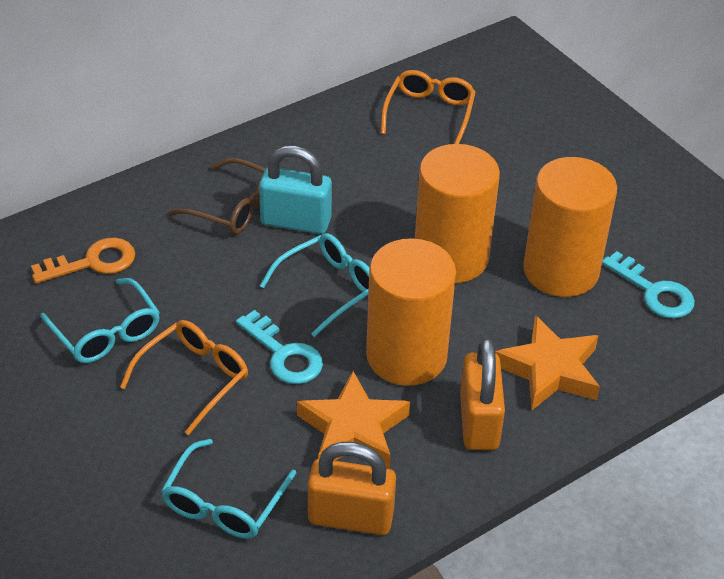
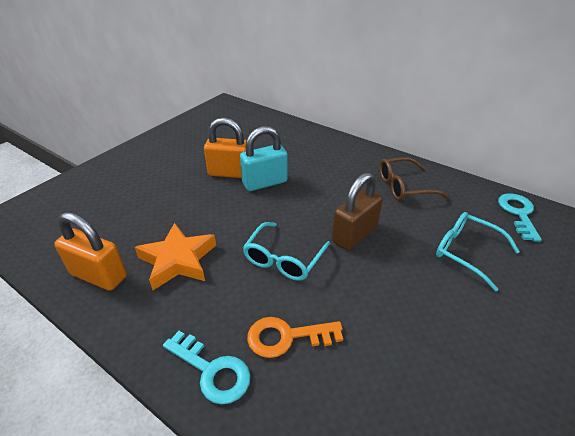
brown padlock: none = 0 -> [332,173,383,250] = 1
orange cylinder: [366,238,456,386] [415,144,500,283] [523,157,617,297] = 3 -> none = 0
orange glasses: [120,320,248,435] [381,70,476,144] = 2 -> none = 0
orange star: [297,371,410,469] [495,315,600,410] = 2 -> [135,223,216,290] = 1
turquoise glasses: [40,278,160,363] [161,439,296,539] [260,233,369,337] = 3 -> [243,222,330,281] [436,212,520,291] = 2

